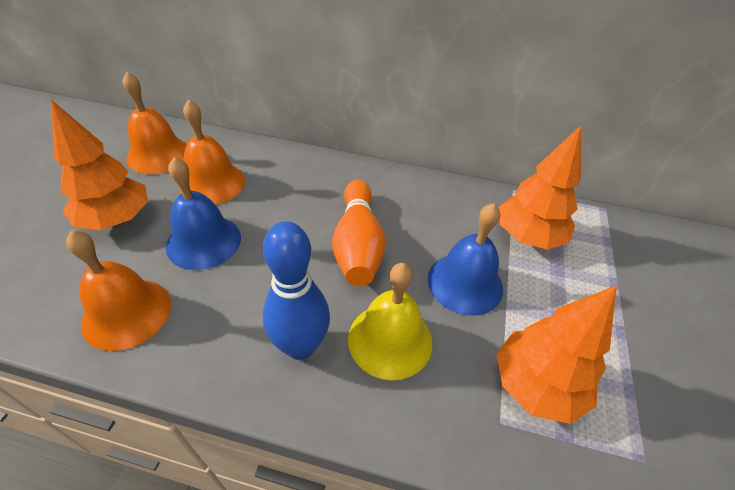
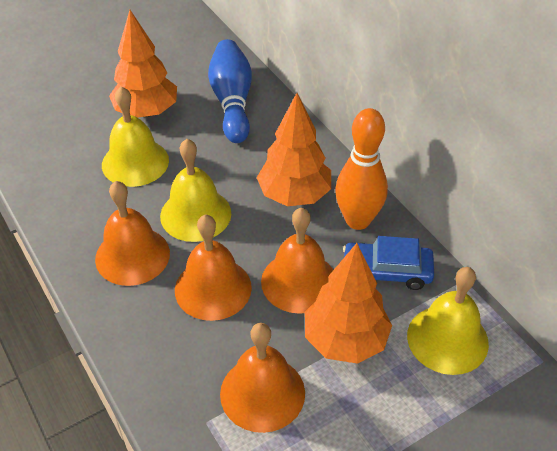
blue bell: [166,157,241,270] [428,203,503,316] = 2 -> none = 0
blue car: none = 0 -> [343,236,434,290] = 1
orange bell: [66,230,171,351] [123,72,187,174] [179,99,245,205] = 3 -> [95,181,170,286] [175,214,252,321] [220,323,305,433] [261,208,333,314] = 4
yellow bell: [348,263,432,380] = 1 -> [102,86,169,187] [160,139,231,242] [407,267,489,375] = 3

